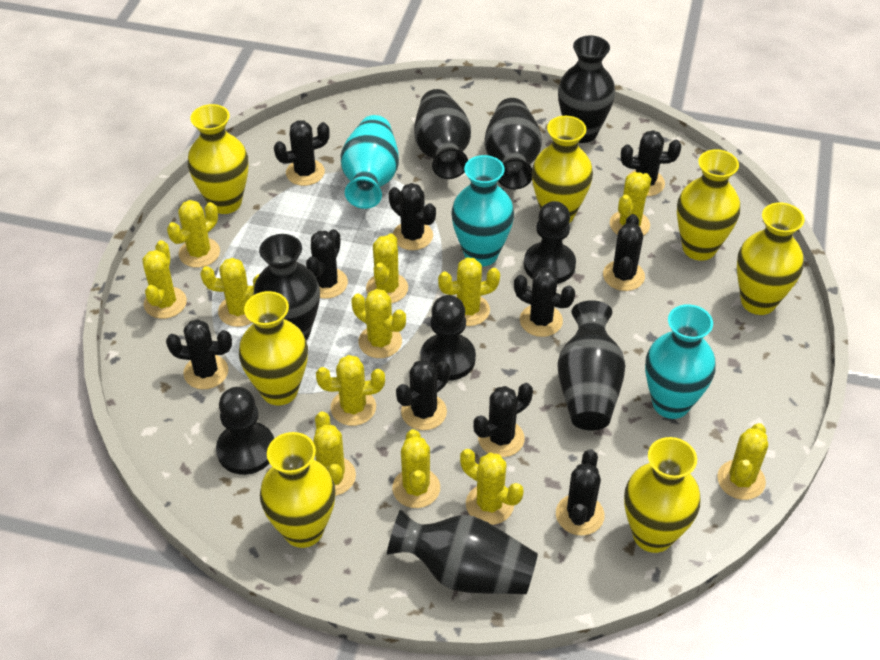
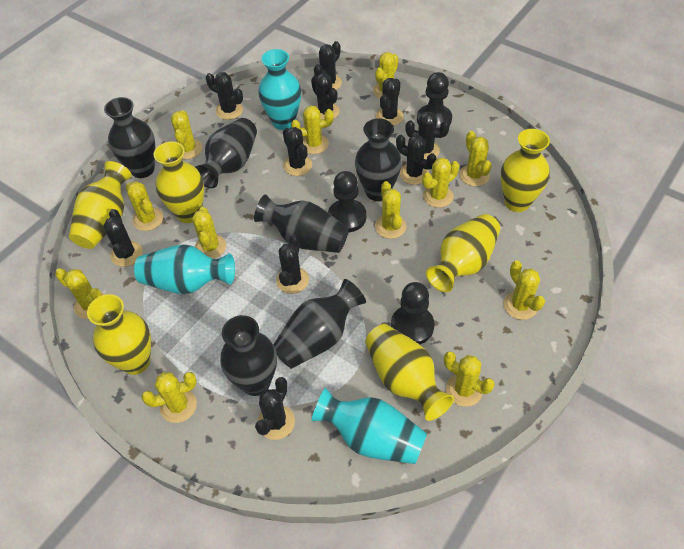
yellow vase: [188,104,248,214] [239,291,308,405] [260,432,336,548] [532,116,593,223] [624,437,701,553] [677,149,740,261] [737,202,804,315] = 7 -> [69,161,132,249] [87,294,151,375] [154,142,204,223] [365,324,454,421] [426,214,500,292] [501,129,550,212] = 6

